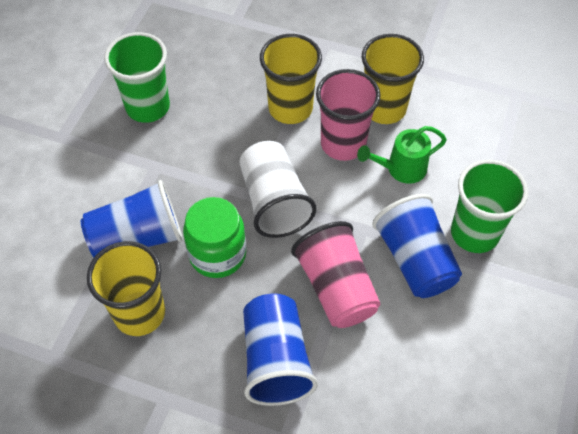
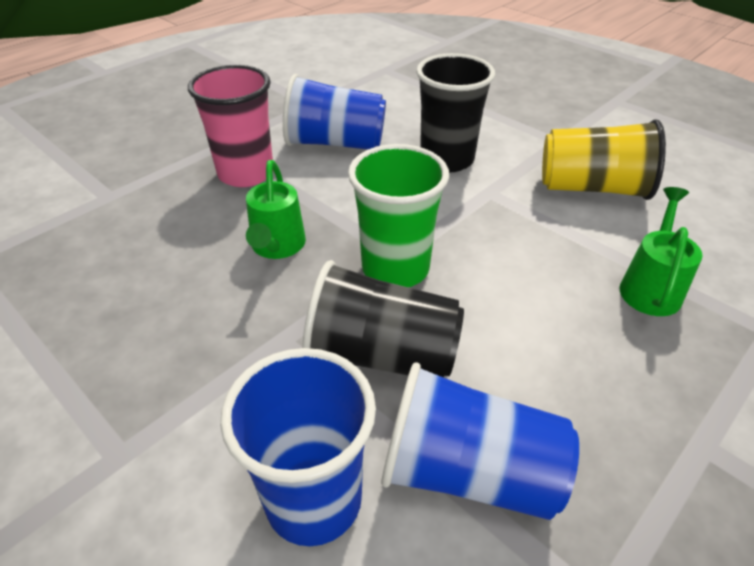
black cup: none = 0 -> [302,260,464,377] [416,53,495,172] = 2
green cup: [104,32,170,123] [451,160,528,253] = 2 -> [348,144,449,287] = 1
green jar: [183,197,246,278] = 1 -> none = 0
green watering can: [357,126,447,184] = 1 -> [246,160,306,259] [619,187,703,316] = 2
pink cup: [291,221,380,328] [316,69,381,161] = 2 -> [188,65,273,187] = 1
white cup: [239,141,316,238] = 1 -> none = 0
yellow cup: [87,241,165,336] [260,34,322,124] [362,34,424,124] = 3 -> [542,119,666,200] = 1

